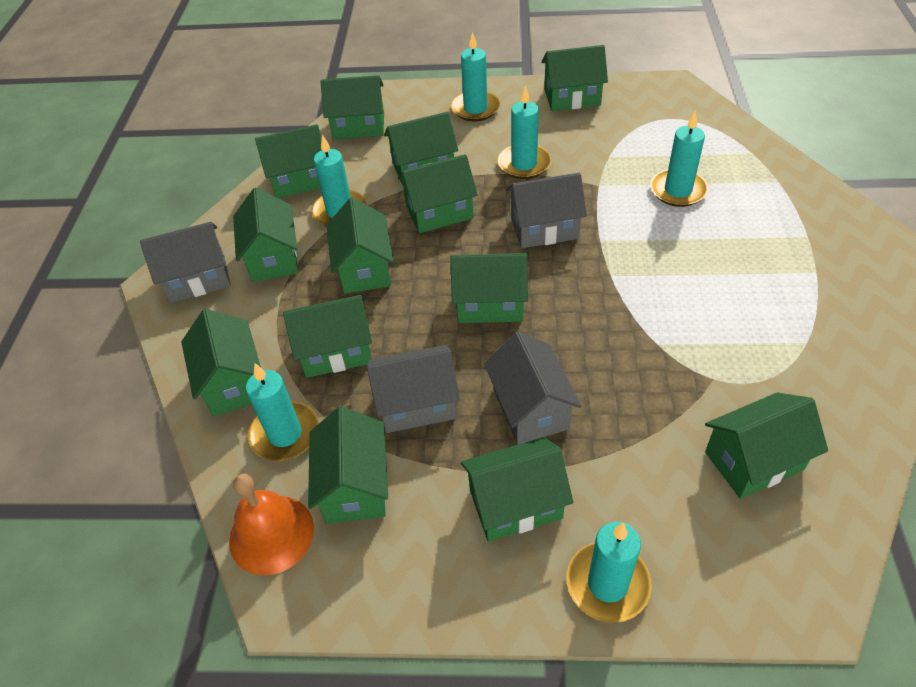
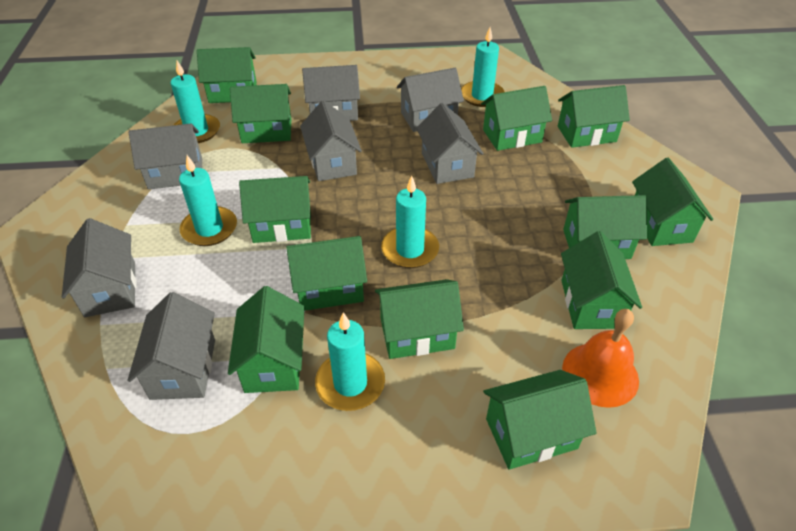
green house: [181,309,261,417] [233,188,298,282] [255,124,322,198] [283,295,372,378] [308,406,388,524] [321,75,384,139] [327,197,394,294] [384,112,458,185] [398,154,478,233] [451,253,528,323] [461,437,573,542] [541,45,608,111] [705,392,828,499] = 13 -> [197,47,257,103] [228,286,304,393] [230,84,291,143] [239,176,311,243] [286,236,367,311] [375,279,464,359] [481,86,552,151] [483,370,597,470] [558,85,630,148] [561,231,642,329] [563,195,647,259] [632,158,713,246] = 12
grey house: [140,222,231,303] [367,345,460,433] [484,331,581,445] [506,173,587,248] = 4 -> [62,218,136,317] [127,292,215,400] [129,123,202,190] [300,101,362,181] [302,65,360,121] [397,68,464,132] [416,103,484,184] = 7
turquoise candle: [246,363,319,461] [311,135,367,227] [451,32,500,121] [498,86,551,179] [567,521,652,623] [650,111,708,207] = 6 -> [170,60,220,143] [179,155,237,246] [315,312,385,411] [381,175,439,268] [461,27,505,107] = 5

